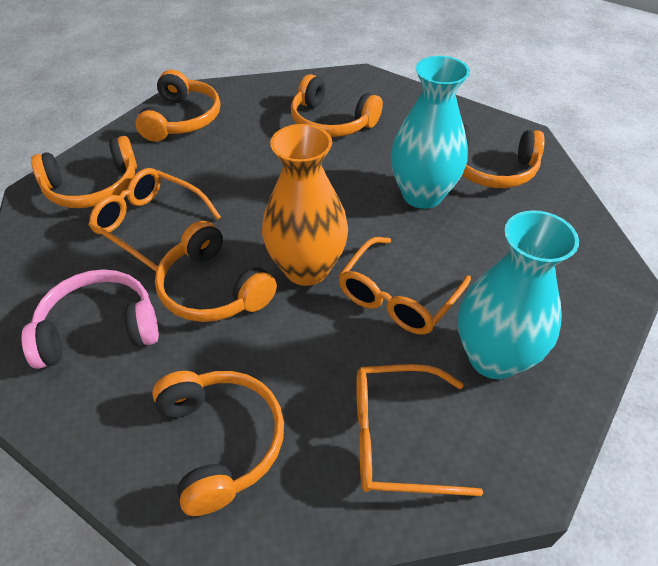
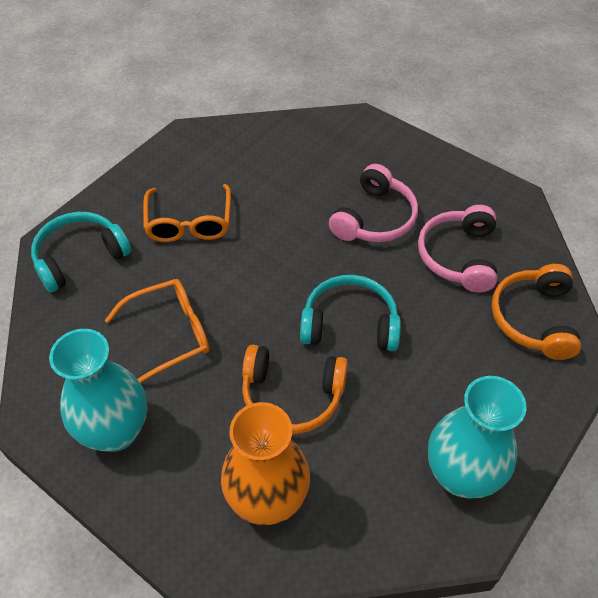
orange glasses: [88,168,221,271] [338,237,471,335] [356,364,483,496] = 3 -> [105,279,210,383] [143,184,231,242] = 2
orange headphones: [31,136,137,208] [135,70,220,142] [152,371,284,516] [155,221,277,322] [291,74,383,137] [462,124,545,188] = 6 -> [242,345,348,434] [491,264,581,360] = 2
pink headphones: [21,269,159,369] = 1 -> [329,164,418,242] [418,205,497,292] = 2
turquoise headphones: none = 0 -> [31,212,131,292] [300,275,401,351] = 2

